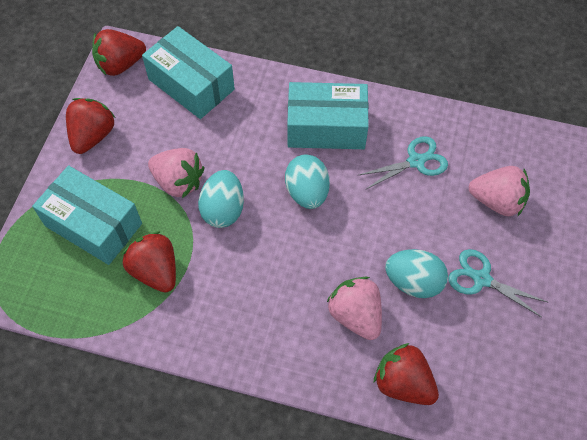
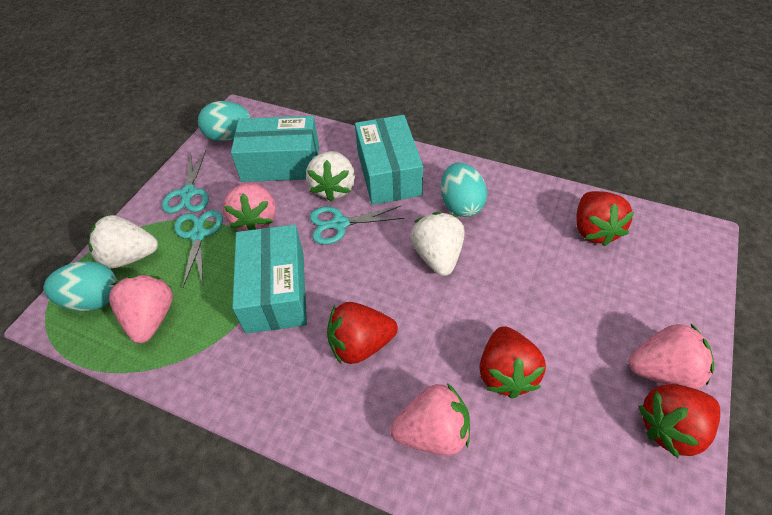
pink strawberry: [148,148,204,198] [326,277,382,340] [469,166,530,216] = 3 -> [109,275,173,343] [223,182,276,231] [390,383,470,455] [628,324,714,389] = 4
turquoise scissors: [359,136,448,190] [448,249,547,317] = 2 -> [162,150,209,214] [174,210,223,288] [310,206,405,245] = 3
white strawberry: none = 0 -> [88,215,158,269] [306,151,355,202] [410,212,465,276] = 3

